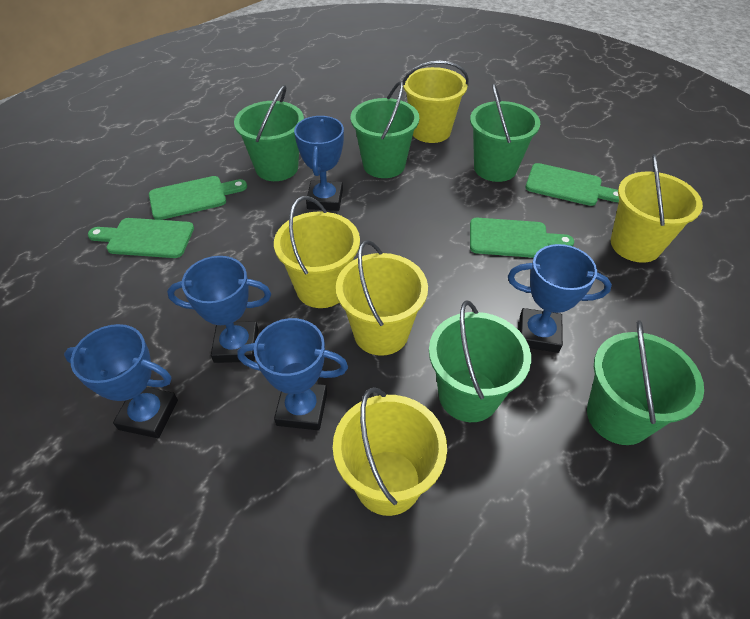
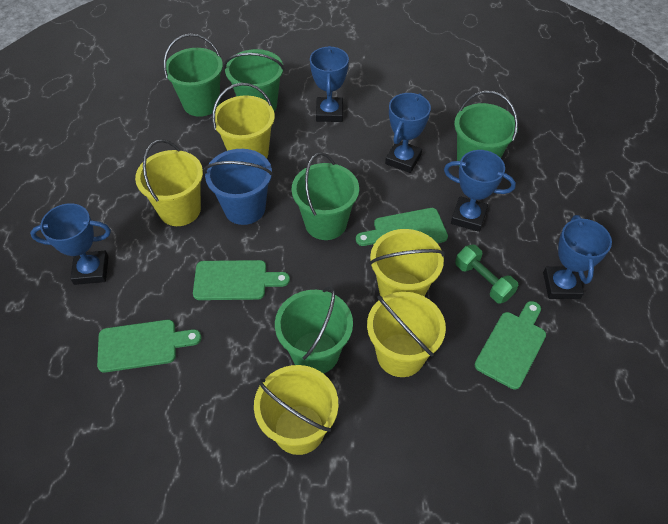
blue bucket: none = 0 -> [204,149,273,225] = 1
green dumbbell: none = 0 -> [455,245,518,304] = 1

